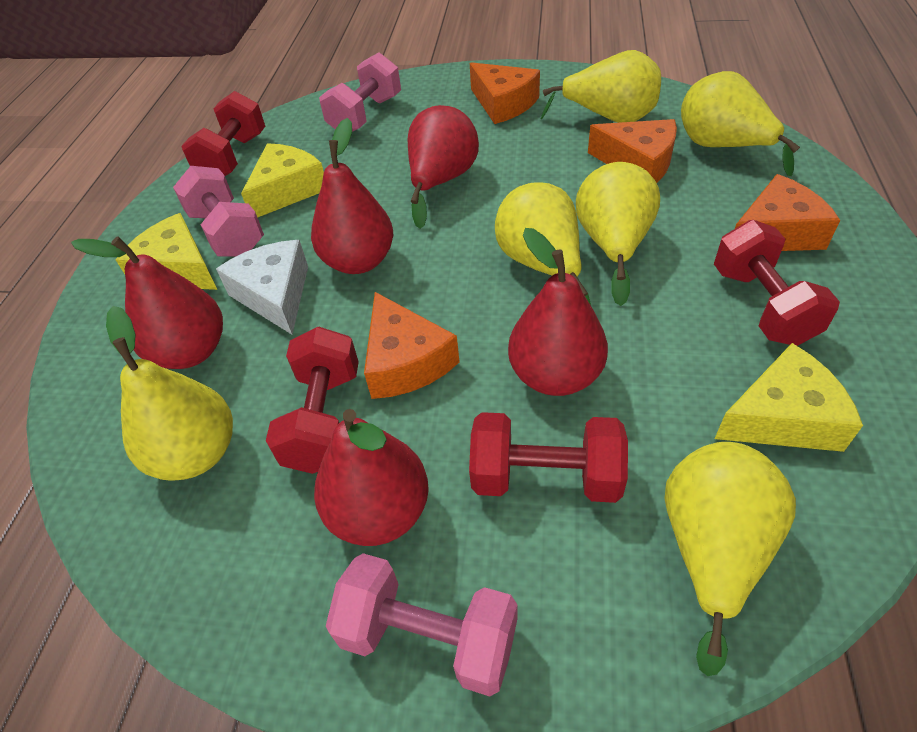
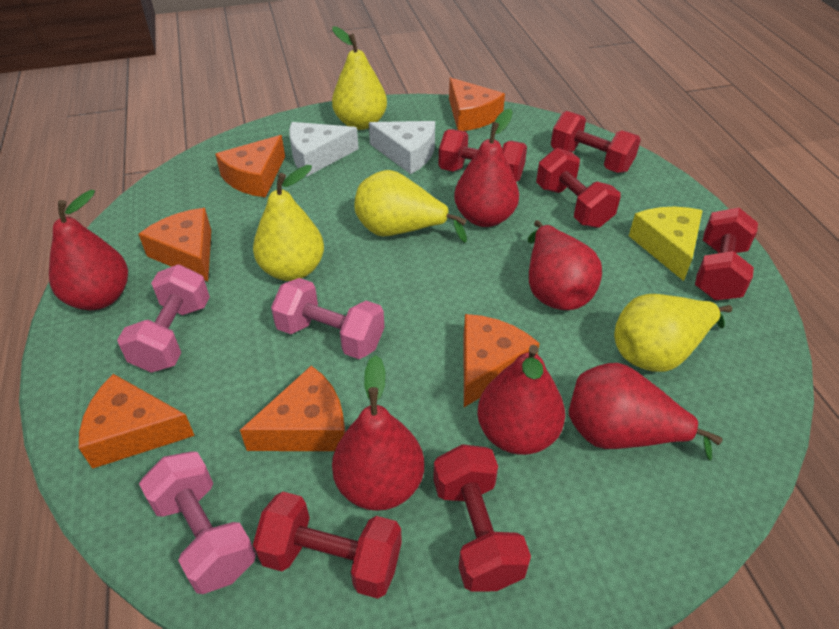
orange cheese: [364,292,460,399] [470,62,540,124] [588,119,677,183] [735,174,840,251] = 4 -> [79,374,195,469] [138,208,211,282] [215,135,285,197] [240,366,345,451] [449,77,505,131] [463,314,540,407] = 6
red dumbbell: [181,91,265,176] [266,327,359,474] [469,412,628,503] [714,220,840,346] = 4 -> [253,492,402,599] [433,444,531,592] [439,129,527,182] [536,148,621,228] [551,111,641,173] [695,208,758,300] = 6
red pear: [71,236,223,369] [311,118,393,274] [314,409,429,546] [408,105,479,229] [508,228,608,396] = 5 -> [49,190,128,310] [332,355,424,511] [454,109,519,227] [477,345,565,455] [528,220,602,310] [569,363,722,461] = 6
white cheese: [216,240,308,334] = 1 -> [289,122,359,176] [369,121,435,174] = 2
yellow cheese: [115,213,217,290] [241,143,324,218] [714,343,863,452] = 3 -> [629,207,703,281] = 1
yellow pear: [106,306,233,481] [495,182,591,305] [541,50,661,123] [576,162,660,306] [664,442,796,676] [681,71,800,176] = 6 -> [253,165,324,281] [332,26,387,130] [354,170,467,243] [614,294,732,372] = 4

